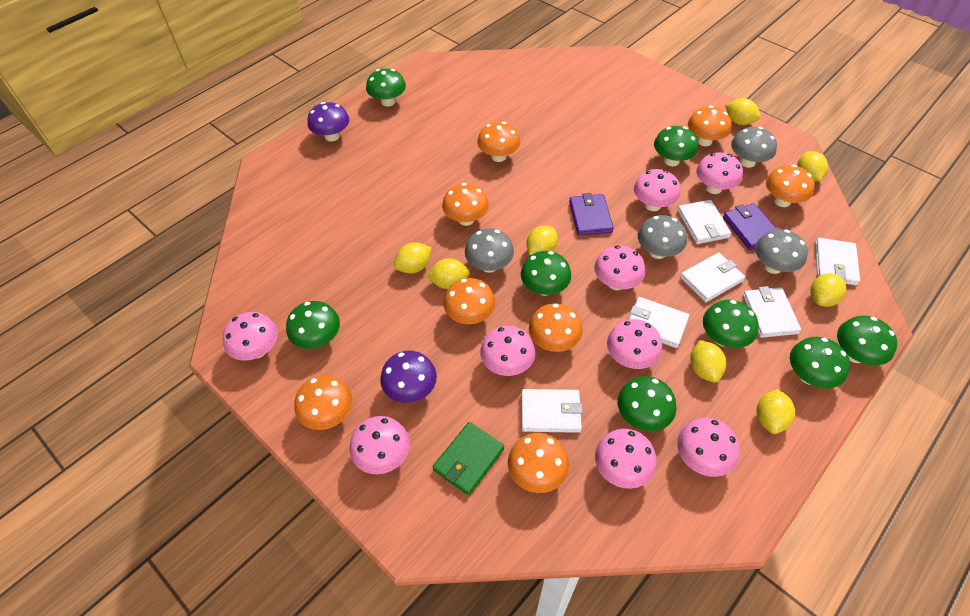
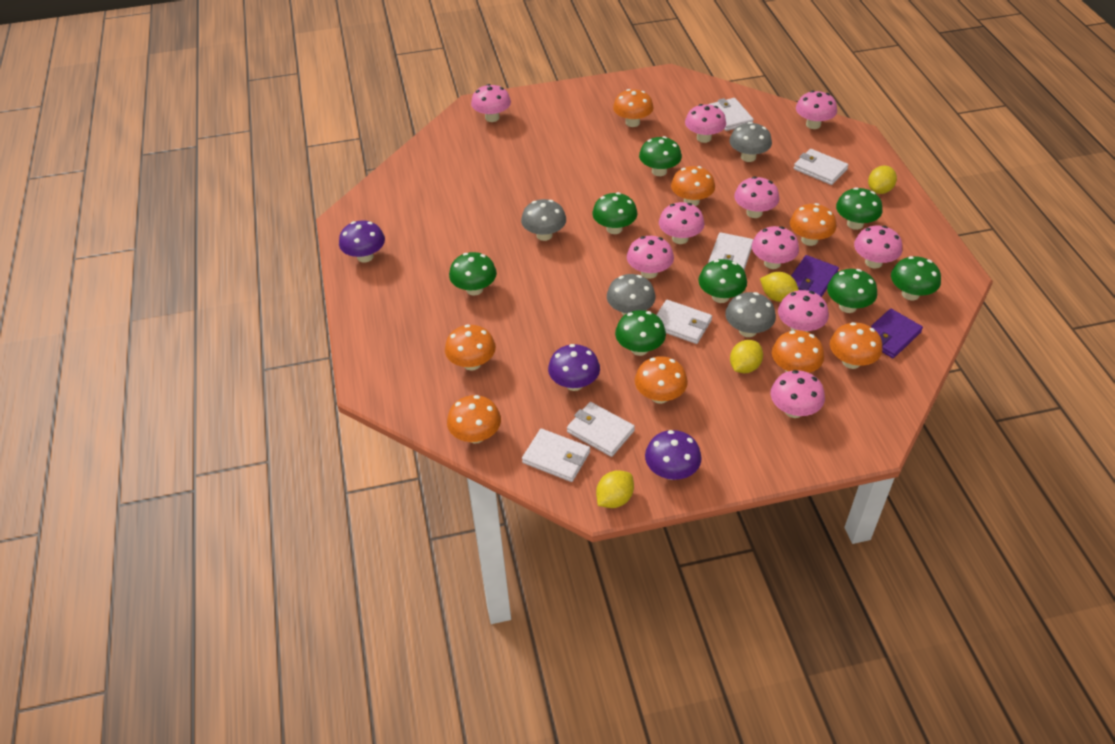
green wallet: [433,422,504,495] = 1 -> none = 0
pink mushroom: [222,312,278,361] [350,416,410,474] [480,326,535,376] [594,246,645,290] [595,429,657,489] [607,319,662,369] [634,169,680,211] [677,418,740,477] [696,153,743,194] = 9 -> [471,84,511,122] [627,236,674,279] [659,202,705,244] [685,104,726,143] [734,176,780,218] [752,226,799,269] [770,370,825,418] [778,290,829,332] [796,91,837,129] [854,226,902,269] = 10
purple mushroom: [307,102,350,142] [380,351,437,403] = 2 -> [339,220,385,262] [548,344,600,391] [645,430,702,480] = 3
yellow lemon: [394,242,432,274] [426,259,470,289] [527,225,558,255] [690,340,726,383] [725,98,760,125] [757,389,795,434] [797,151,828,182] [810,273,846,307] = 8 -> [596,470,634,508] [730,340,763,373] [760,272,799,302] [868,166,897,194] = 4

